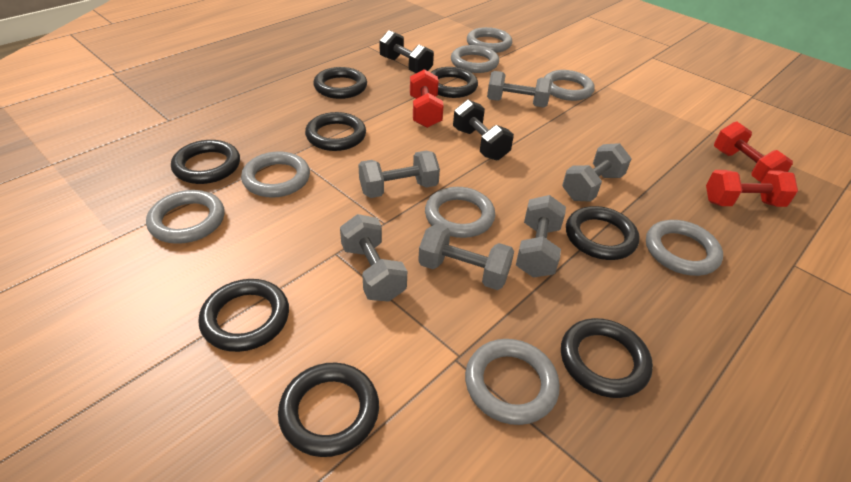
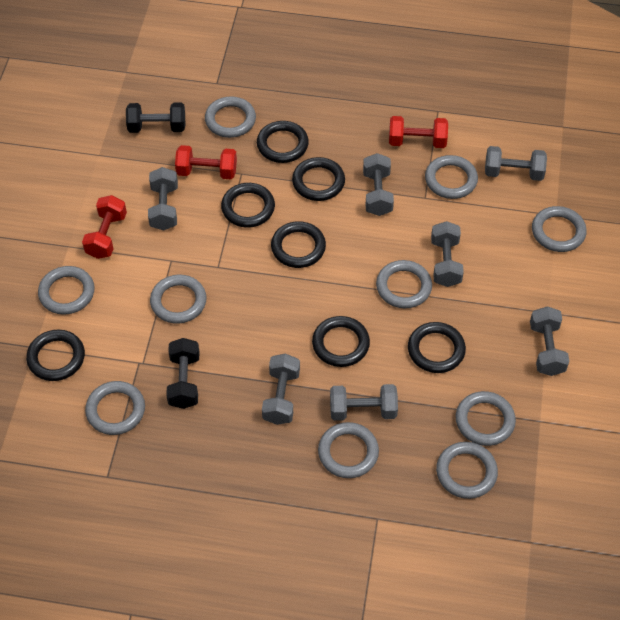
black ring: [171,140,240,184] [198,279,289,352] [278,363,379,457] [305,112,366,151] [313,67,367,99] [430,67,478,98] [561,318,653,398] [566,206,640,260] = 8 -> [26,330,85,381] [221,183,275,228] [257,121,309,163] [271,221,326,268] [292,157,345,201] [312,316,370,367] [408,322,466,373] = 7
grey dumbbell: [340,214,407,302] [358,151,440,198] [418,224,514,290] [487,71,552,107] [516,195,566,278] [562,143,632,202] = 6 -> [148,167,178,231] [262,353,300,425] [330,384,398,421] [363,153,394,216] [431,221,464,287] [485,146,547,181] [530,306,569,376] = 7
grey ring: [146,190,225,244] [241,151,310,198] [425,187,495,238] [451,45,499,73] [465,339,560,425] [467,27,512,53] [544,70,595,101] [646,220,723,276] = 8 -> [38,266,94,315] [85,381,145,435] [150,275,207,324] [205,96,256,138] [318,422,379,478] [376,260,432,308] [425,155,478,199] [436,442,498,499] [456,391,516,446] [532,206,587,252] = 10

